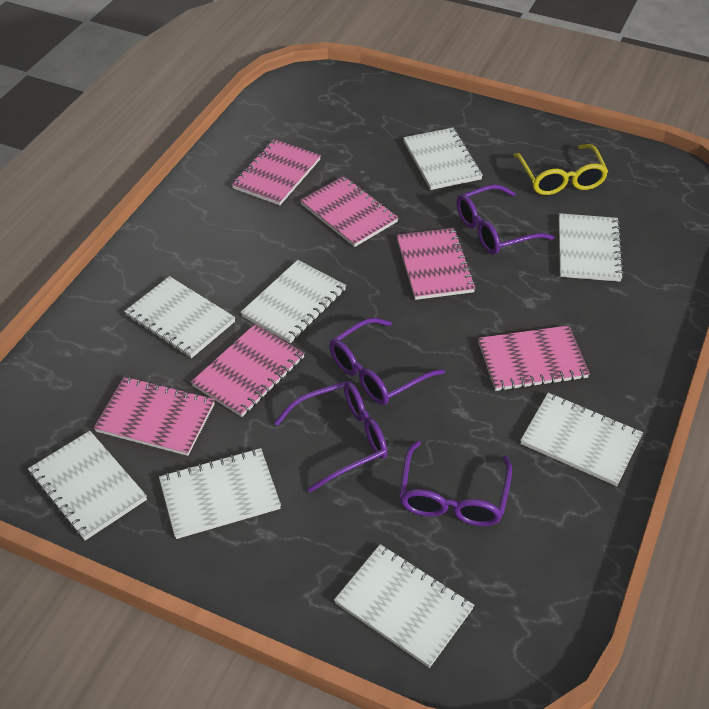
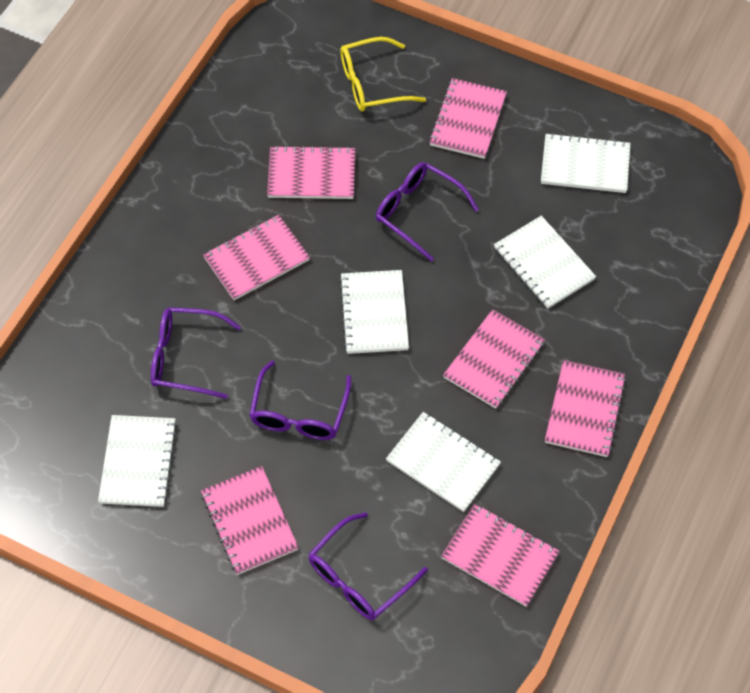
pink notebook: [94,376,215,456] [191,324,305,417] [232,139,321,205] [300,176,399,247] [396,228,476,300] [478,325,590,391] = 6 -> [201,466,299,575] [203,215,310,300] [267,145,355,199] [429,78,507,159] [441,503,560,607] [443,309,545,409] [545,360,626,457] = 7
white notebook: [28,431,147,541] [124,276,235,358] [159,448,281,539] [241,260,346,343] [334,544,474,668] [403,128,483,190] [520,393,643,486] [559,213,624,282] = 8 -> [98,415,177,507] [339,270,409,354] [386,412,501,512] [494,216,596,309] [541,133,630,193] = 5

